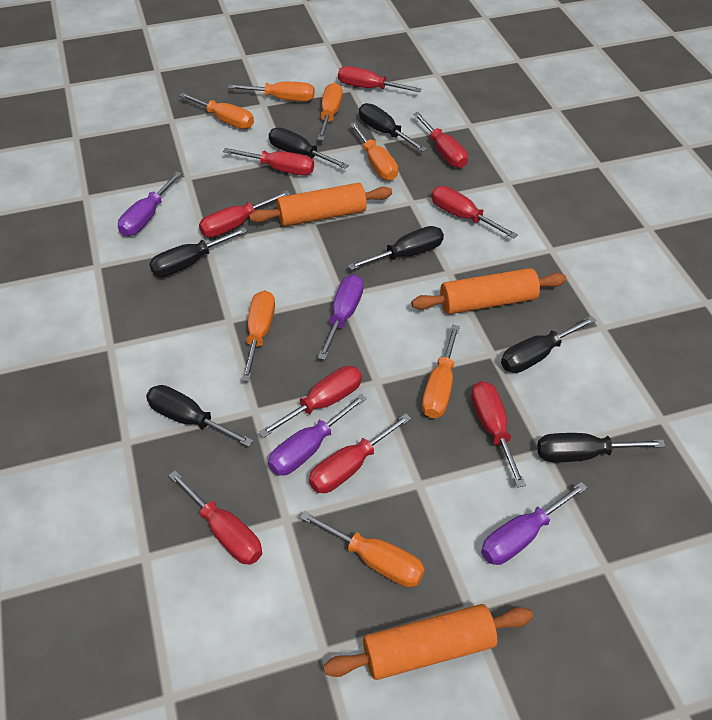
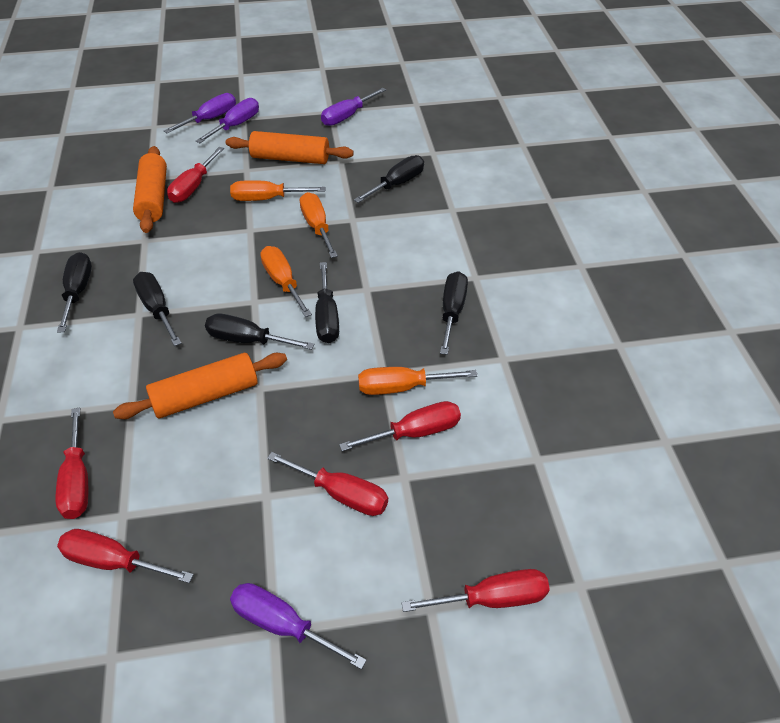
black screwdriver: [146,385,253,447] [149,227,247,277] [269,128,349,169] [348,226,444,270] [359,103,427,152] [501,316,596,373] [537,433,666,462] = 7 -> [57,252,92,333] [133,272,182,346] [205,314,315,350] [315,262,339,343] [354,155,424,203] [440,271,468,355] = 6
orange screwdriver: [179,93,254,129] [228,82,315,102] [242,290,275,381] [299,511,425,587] [317,83,343,140] [350,122,398,180] [422,325,460,418] = 7 -> [230,180,325,201] [260,246,312,317] [300,192,338,258] [358,367,478,395] = 4
red screwdriver: [168,471,262,565] [199,190,290,237] [223,148,314,175] [259,366,362,438] [309,414,412,493] [338,66,421,92] [413,112,468,168] [431,186,518,239] [471,381,526,487] = 9 -> [56,408,88,519] [57,529,194,583] [167,147,224,203] [267,452,388,516] [339,401,461,451] [401,569,550,612] = 6

